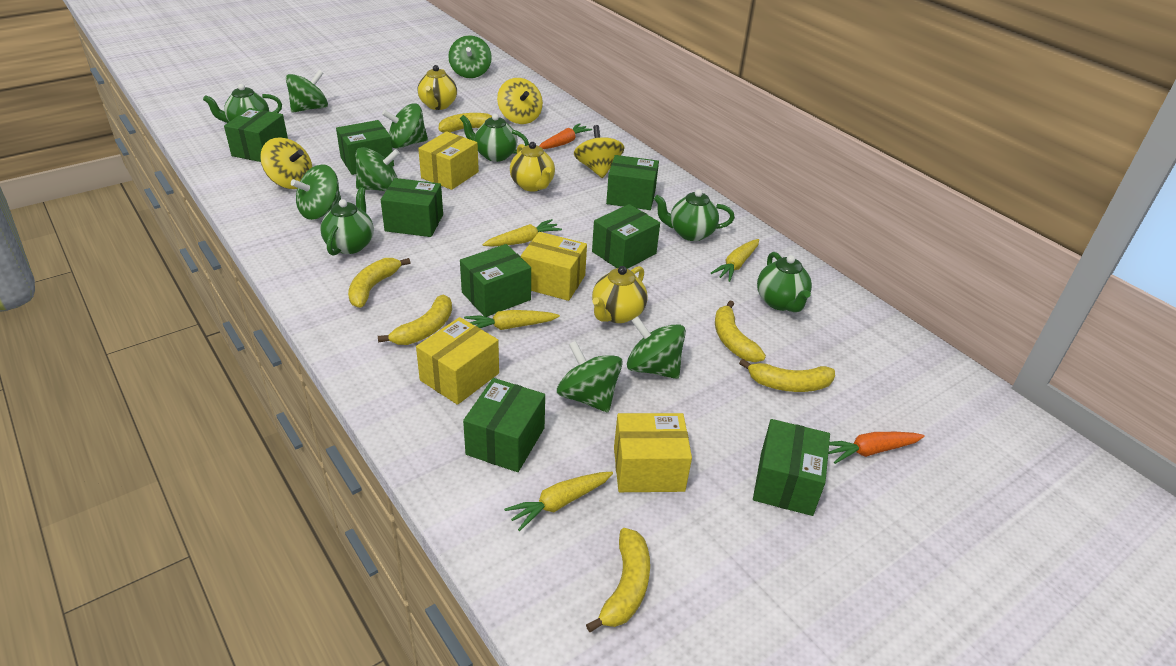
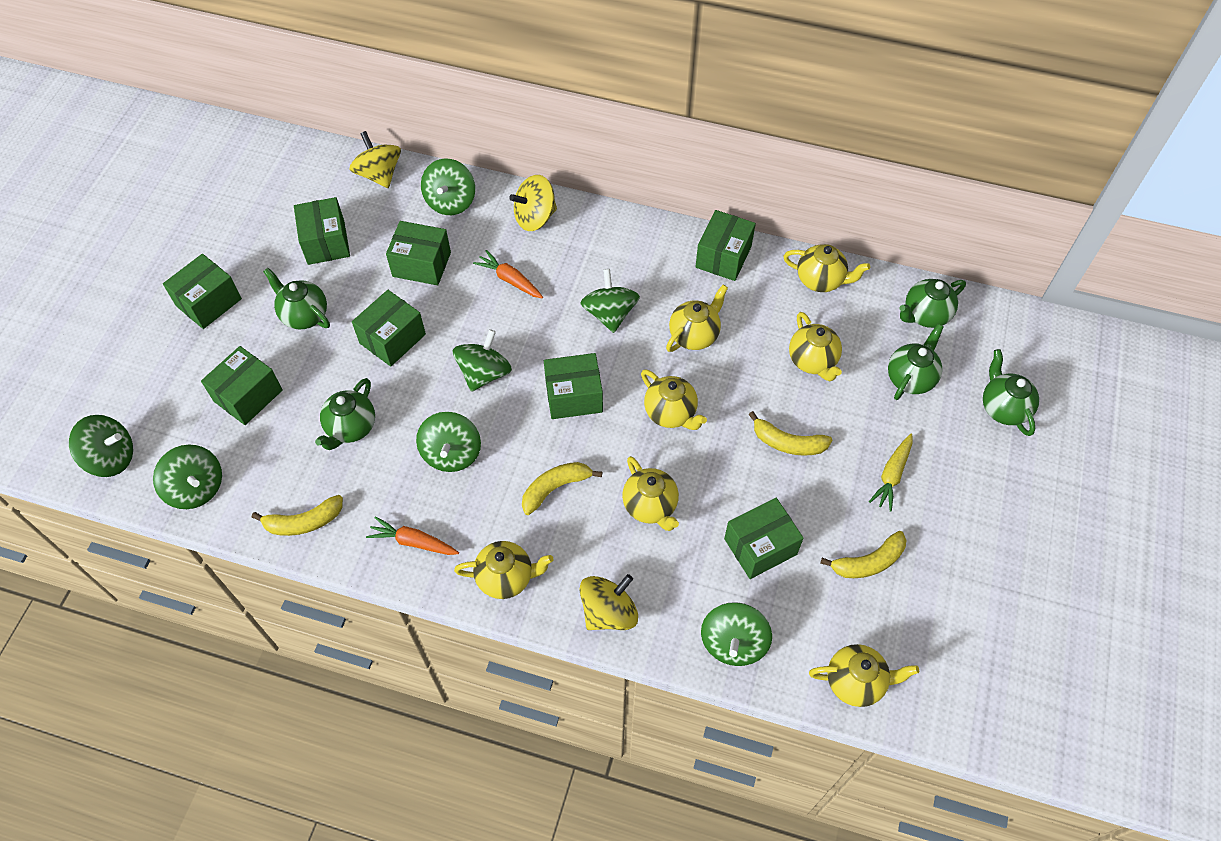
yellow banana: [348,258,411,308] [378,295,452,345] [439,113,492,133] [586,528,650,632] [715,300,766,362] [739,359,835,392] = 6 -> [252,495,343,536] [522,462,603,515] [748,411,832,456] [820,531,906,578] = 4
yellow box: [416,317,499,405] [418,131,479,190] [521,232,587,301] [614,413,692,492] = 4 -> none = 0
yellow carrot: [464,310,560,330] [483,219,562,247] [504,472,613,531] [711,239,759,282] = 4 -> [869,433,913,512] = 1
yellow teapot: [417,65,457,110] [510,142,555,191] [592,266,648,323] = 3 -> [454,541,553,599] [622,456,679,531] [641,369,707,430] [666,285,728,352] [783,244,870,292] [789,312,842,381] [809,644,919,707] = 7

